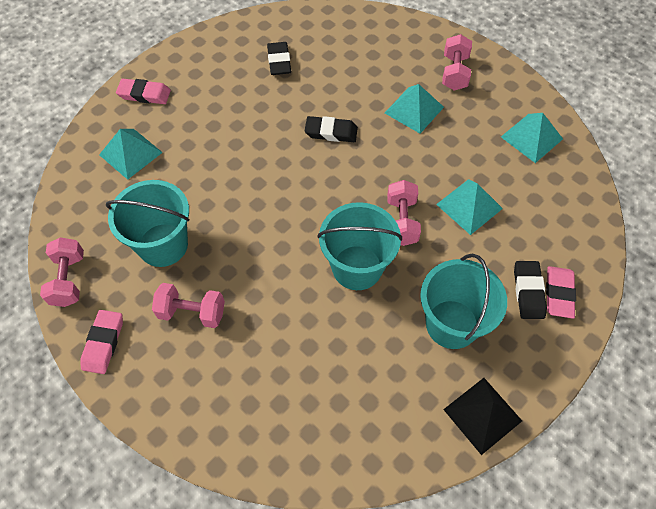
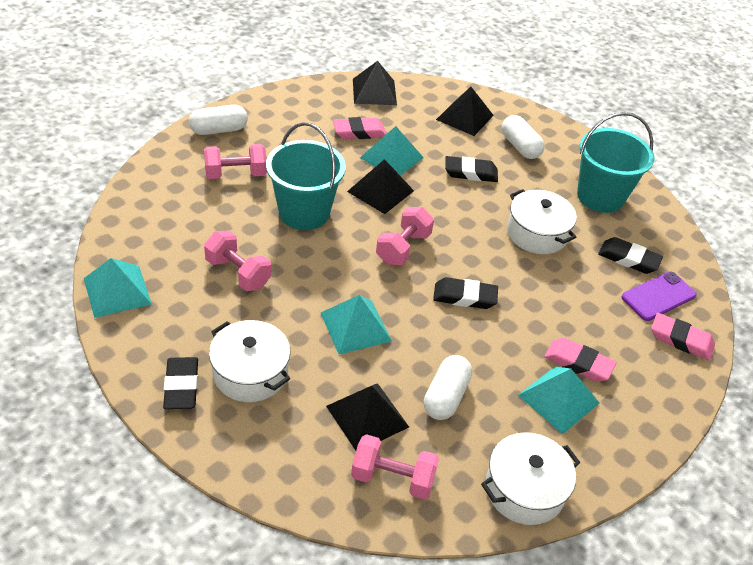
black eraser: [267,42,291,75] [305,116,358,142] [514,261,547,319] = 3 -> [163,357,198,409] [433,277,498,309] [445,156,498,182] [598,237,663,274] = 4
black pyramid: [443,378,522,455] = 1 -> [326,383,409,451] [347,159,414,214] [353,61,397,105] [436,87,494,136] = 4
purple phone: none = 0 -> [621,271,697,321] = 1
turquoise bucket: [106,180,189,267] [317,202,402,290] [420,254,507,349] = 3 -> [266,122,346,230] [577,112,655,213] = 2
white capsule: none = 0 -> [189,105,248,135] [424,355,472,420] [502,115,545,159] = 3
white pot: none = 0 -> [209,320,291,402] [481,432,580,525] [507,189,577,254] = 3

